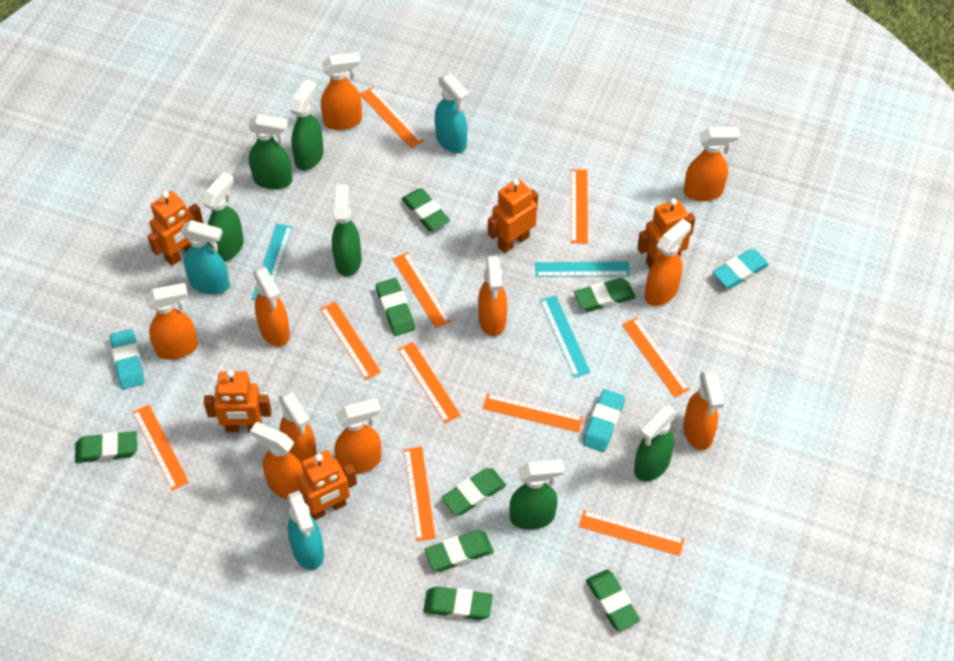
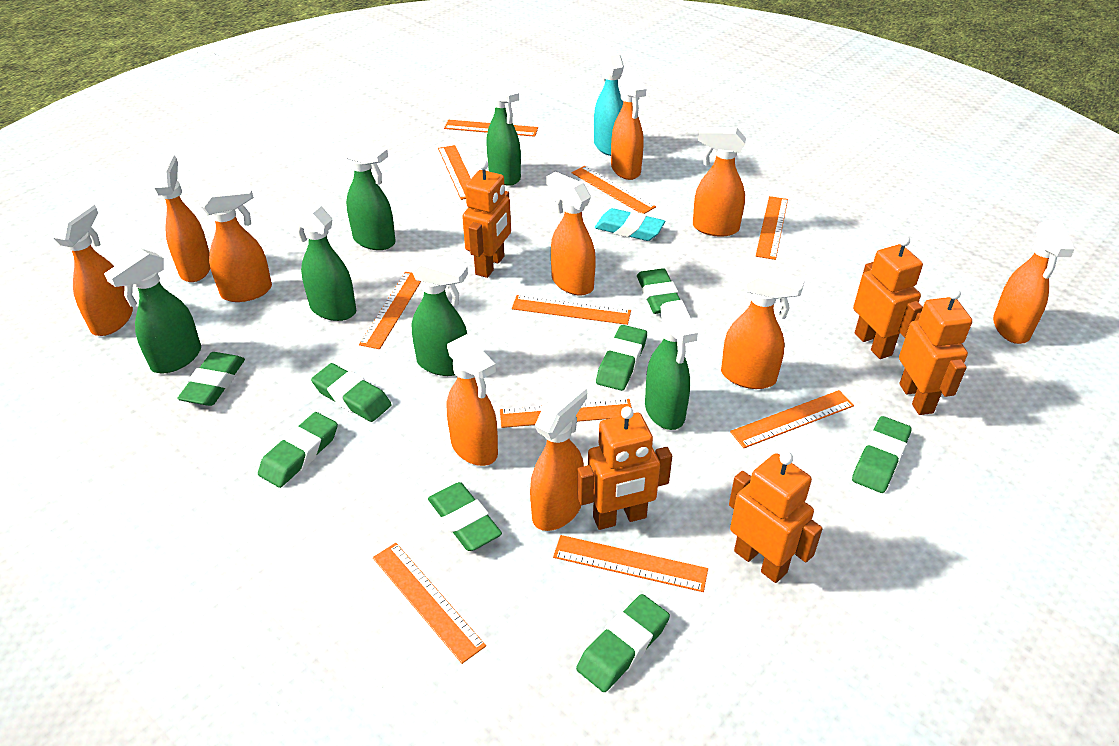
turquoise eraser: [110,329,144,389] [583,389,625,452] [712,249,769,288] = 3 -> [595,208,665,241] = 1
turquoise ruler: [251,224,293,300] [535,261,630,277] [540,295,591,378] = 3 -> none = 0
turquoise spray bottle: [181,220,230,295] [287,491,324,570] [435,73,469,153] = 3 -> [594,45,624,156] = 1

